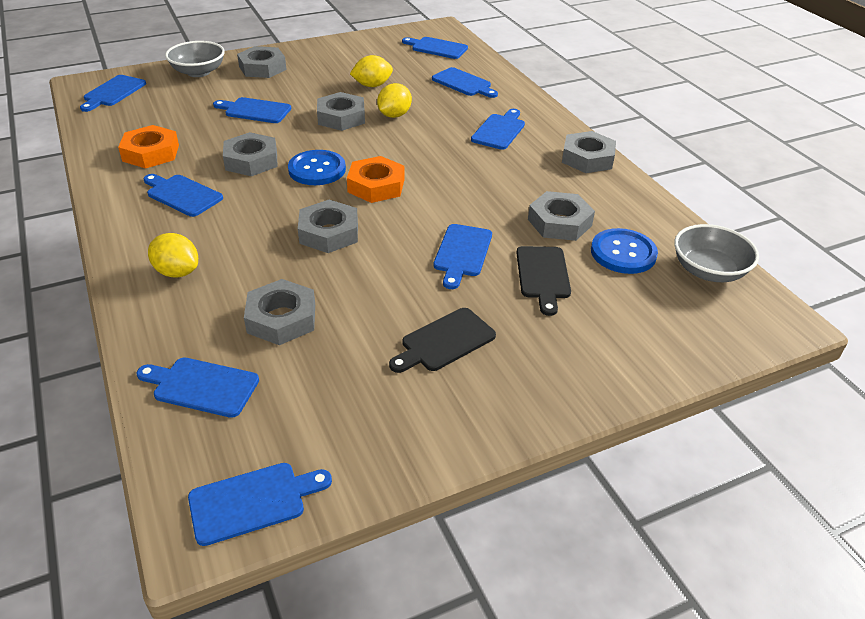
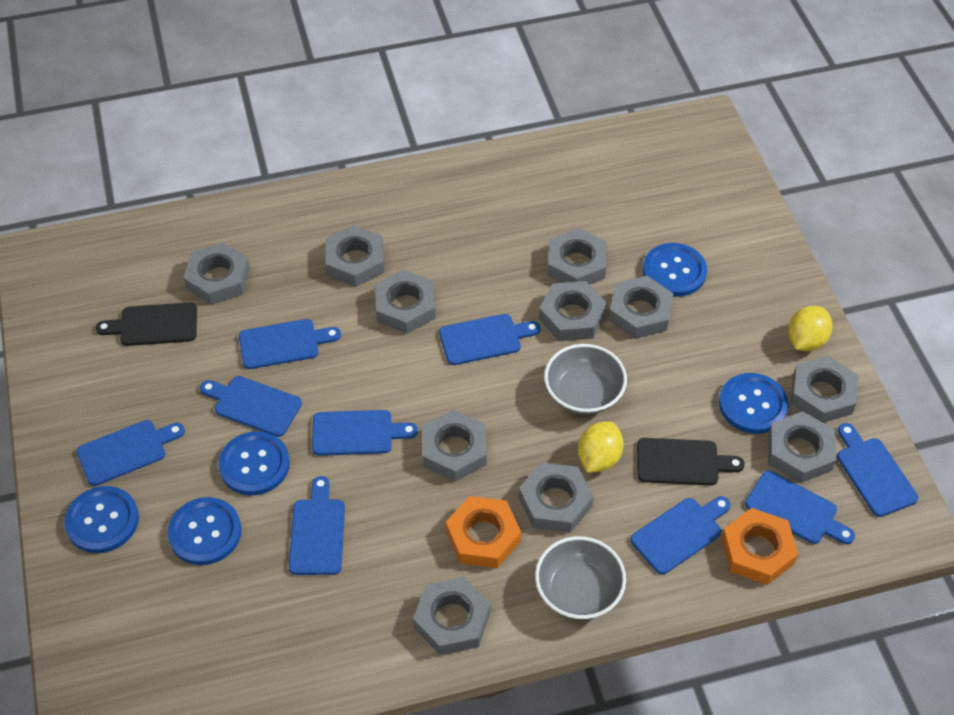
blue button: [288,150,346,185] [591,228,658,274] = 2 -> [64,486,139,553] [167,497,242,565] [218,431,290,495] [643,243,707,297] [719,373,789,434] = 5
grey nut: [223,132,278,176] [237,46,287,78] [244,279,315,345] [298,200,358,253] [317,92,365,131] [528,191,595,241] [562,131,616,173] = 7 -> [184,242,250,305] [325,225,384,287] [375,269,436,334] [413,577,491,655] [422,410,487,482] [519,462,594,533] [539,281,607,341] [548,228,607,285] [609,276,674,339] [768,412,836,483] [791,356,858,423] = 11
yellow lemon: [148,233,198,278] [350,55,393,87] [377,83,412,118] = 3 -> [578,421,624,473] [788,306,832,351] = 2

